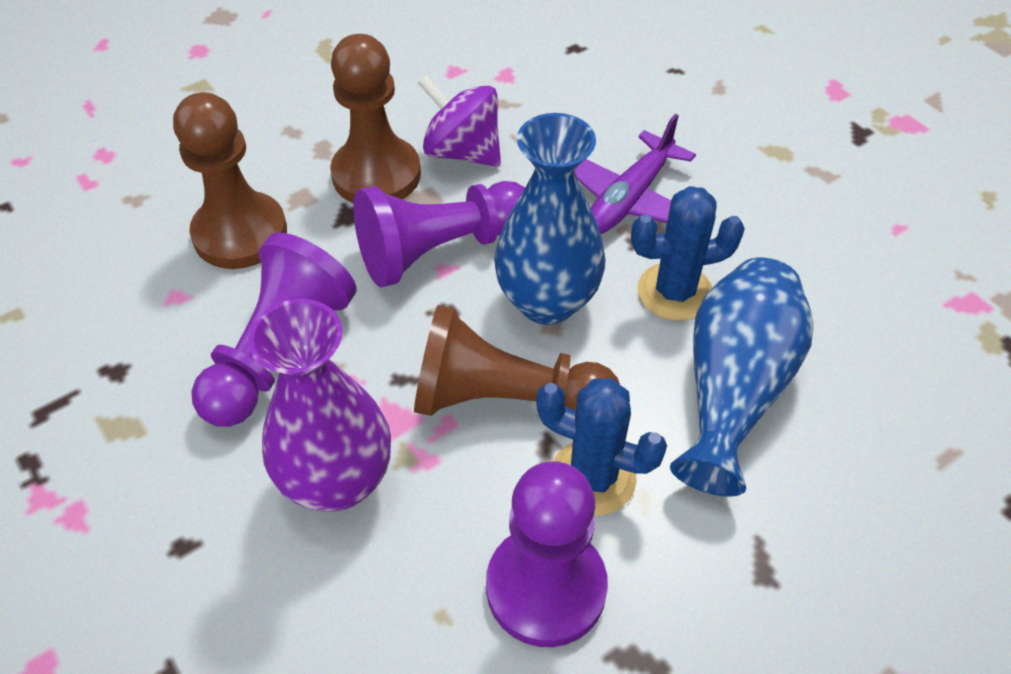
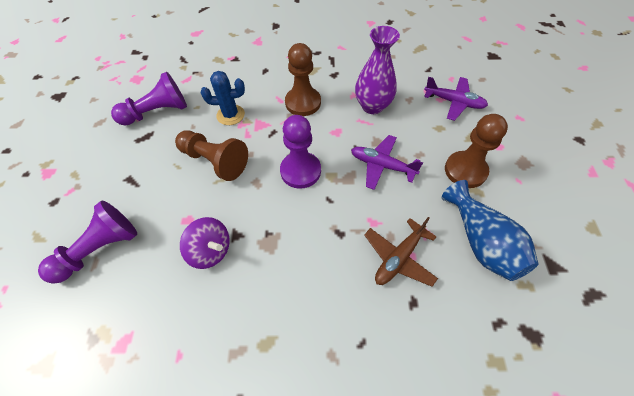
blue cactus: [536,379,667,515] [631,186,745,321] = 2 -> [201,71,245,125] = 1
blue vase: [494,113,606,325] [670,258,813,497] = 2 -> [442,180,539,281] = 1
brown plane: none = 0 -> [364,217,438,287] = 1
purple plane: [574,114,696,234] = 1 -> [351,135,423,190] [424,77,488,121] = 2

